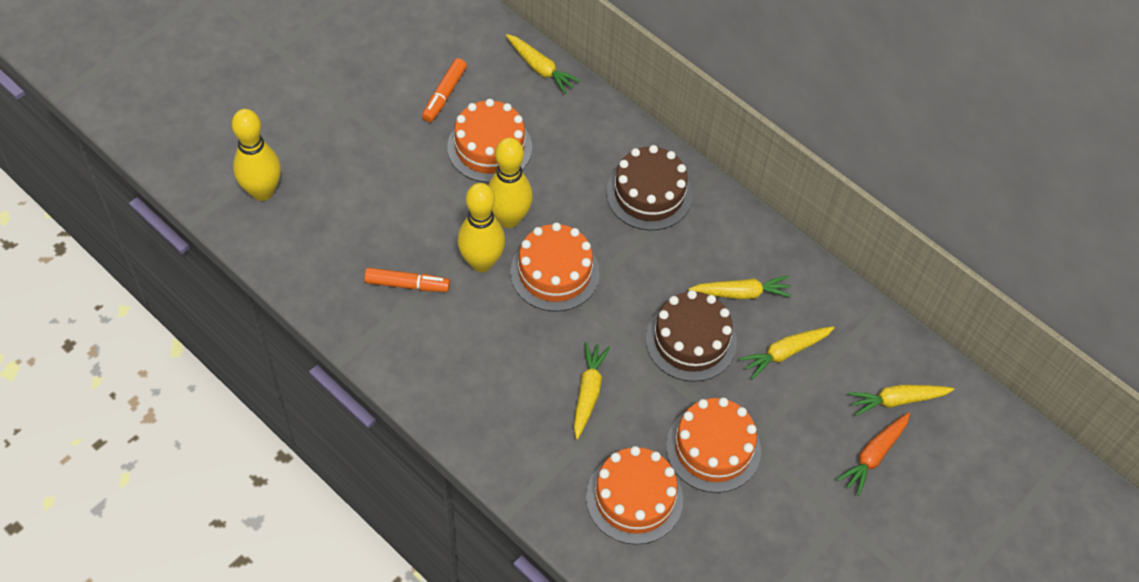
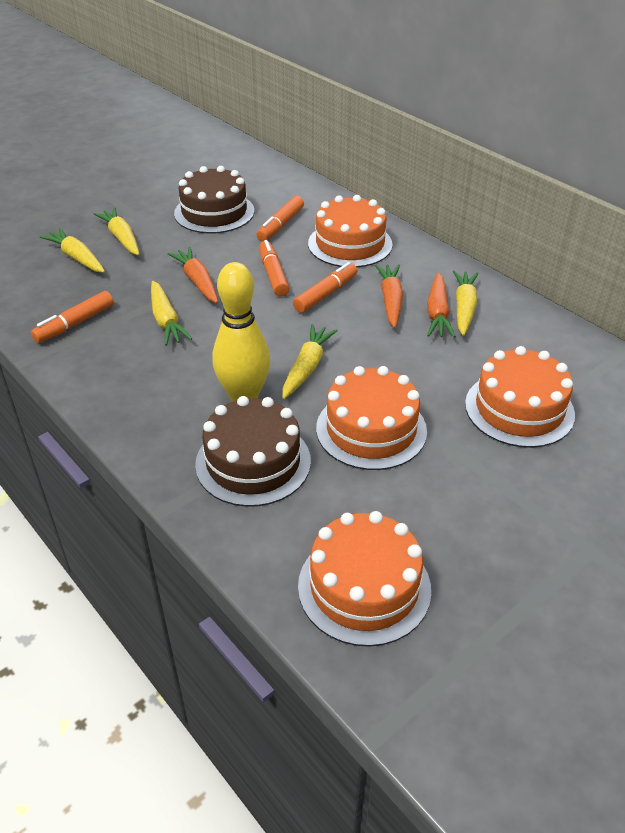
orange carrot: [836,412,910,496] = 1 -> [168,247,218,303] [375,264,403,328] [427,272,456,338] = 3
orange marker: [364,268,450,292] [422,58,467,122] = 2 -> [31,291,114,343] [256,196,304,241] [259,240,290,297] [293,262,357,313] = 4
yellow bowling pin: [232,109,281,201] [457,183,505,272] [488,138,533,228] = 3 -> [213,262,270,402] = 1

